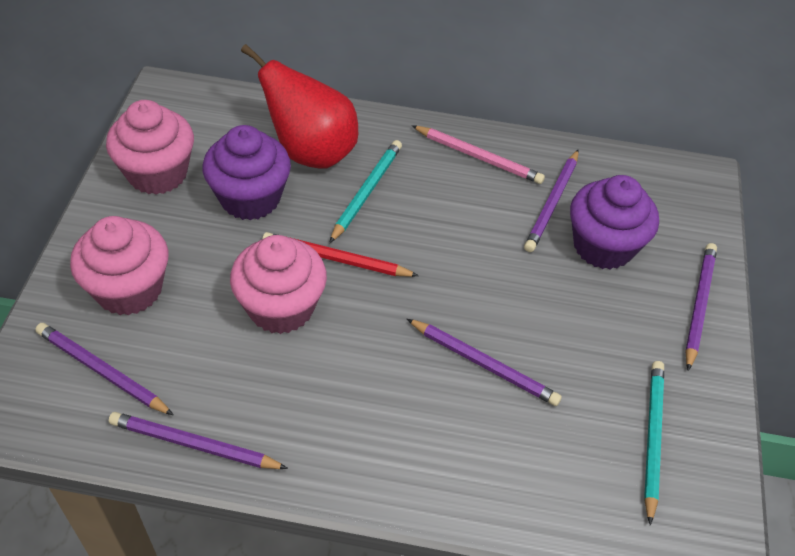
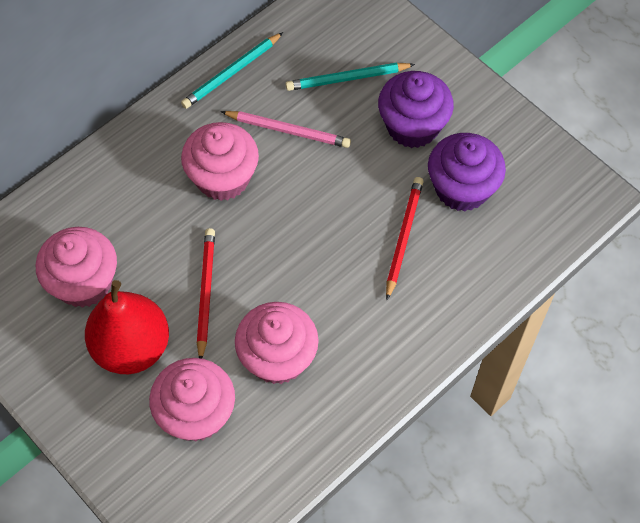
pink cupcake: [70,216,168,315] [106,100,194,195] [230,235,327,334] = 3 -> [36,227,117,308] [149,358,235,442] [181,122,259,201] [235,302,319,384] = 4
purple pencil: [35,323,174,415] [109,412,288,469] [407,319,562,406] [524,149,579,252] [685,243,717,371] = 5 -> none = 0
red pencil: [262,232,419,277] = 1 -> [197,228,215,359] [386,177,424,300] = 2

